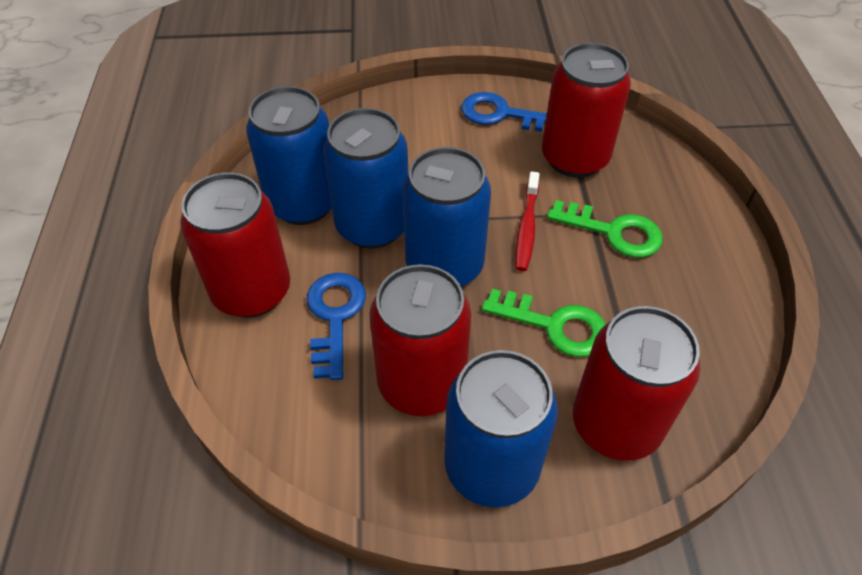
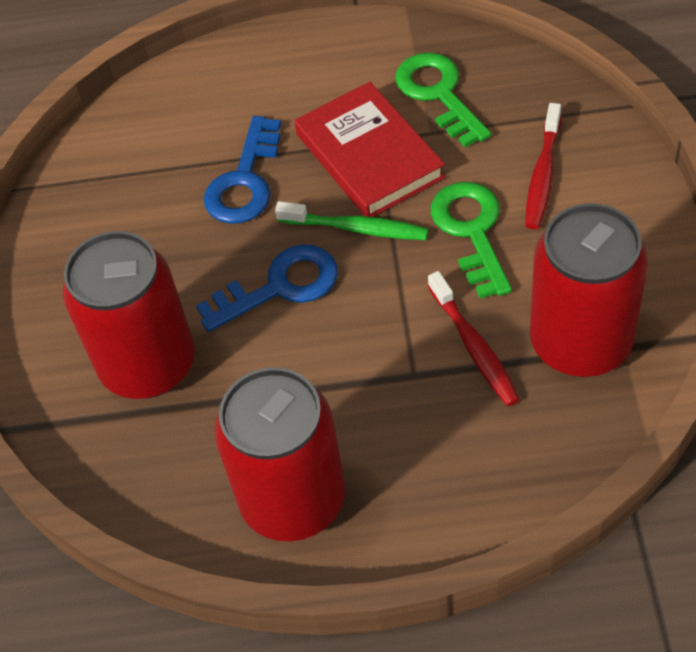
blue can: [246,86,332,225] [323,108,408,249] [402,147,491,287] [444,350,558,508] = 4 -> none = 0
green toothbrush: none = 0 -> [275,201,428,240] = 1
red book: none = 0 -> [295,82,445,217] = 1
red can: [180,172,290,318] [370,264,471,416] [542,43,631,178] [573,306,700,461] = 4 -> [63,231,195,399] [214,367,346,541] [530,203,648,377] = 3
red toothbrush: [515,171,540,271] = 1 -> [428,271,520,406] [525,103,561,229] = 2

